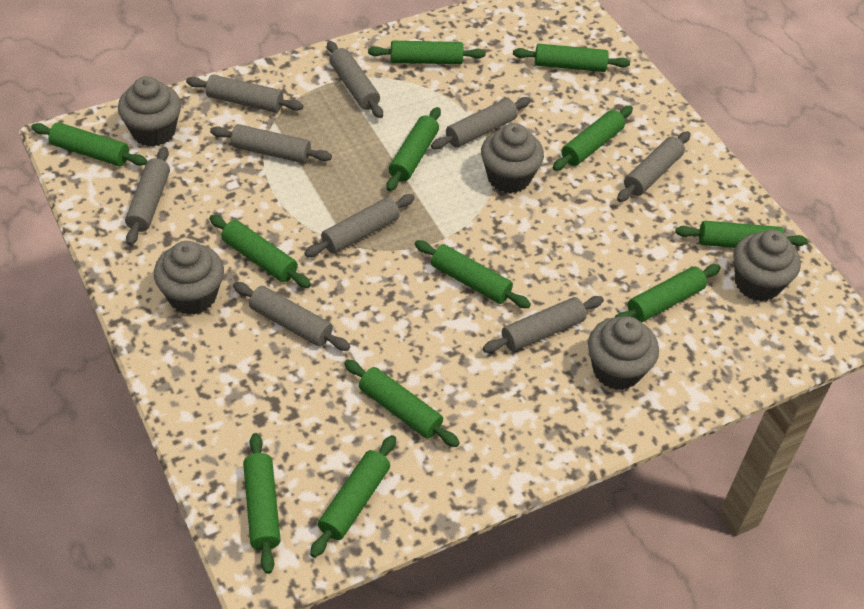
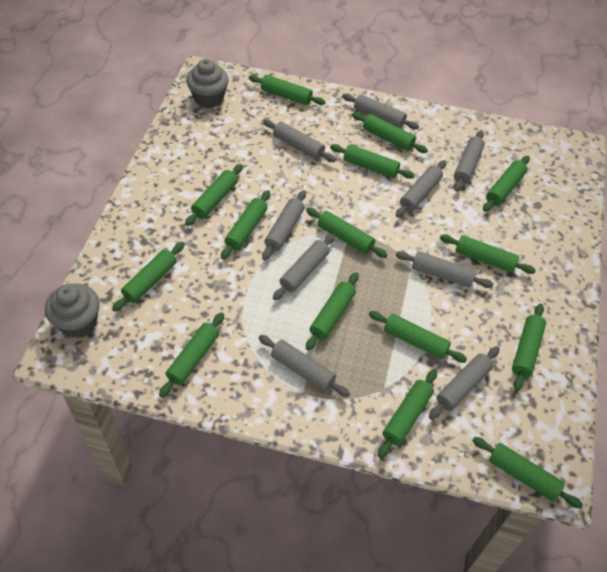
green rolling pin: [31,122,147,166] [209,215,311,288] [243,433,281,574] [310,435,396,558] [344,359,460,447] [368,41,486,64] [386,107,441,191] [414,240,531,308] [513,44,630,72] [553,106,633,171] [615,264,721,322] [675,221,808,248] = 12 -> [112,242,184,312] [159,312,224,398] [185,164,243,226] [221,190,270,259] [249,75,325,105] [306,208,388,258] [306,272,359,351] [330,144,415,179] [352,112,428,153] [369,311,467,363] [378,369,437,458] [440,234,536,274] [472,437,583,509] [483,156,530,212] [512,304,546,391] = 15
grey cupcake: [118,76,181,147] [154,241,224,315] [481,123,544,193] [588,316,659,390] [733,230,801,301] = 5 -> [45,283,100,338] [186,59,229,108] = 2

